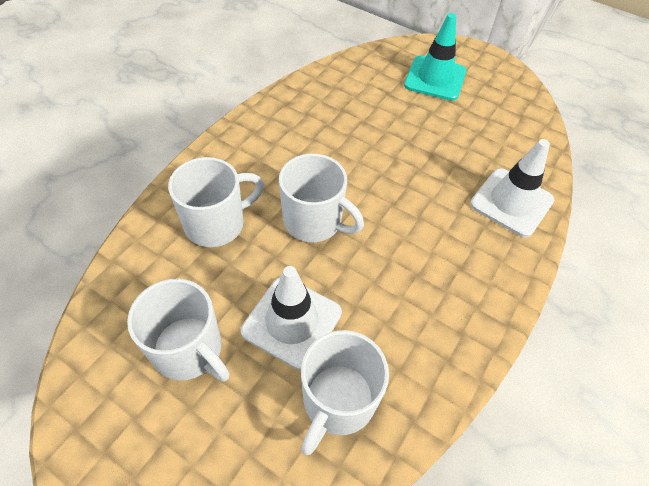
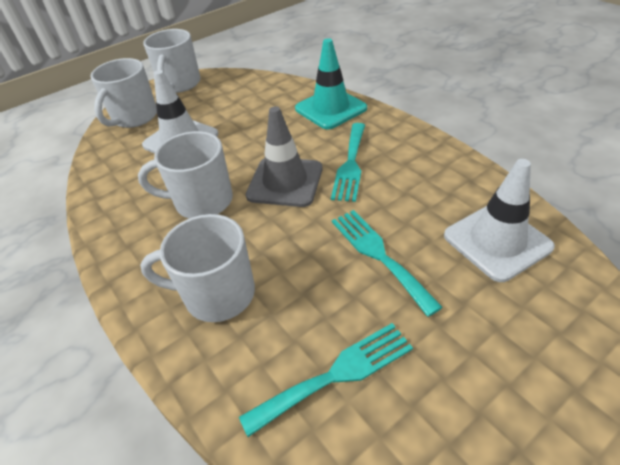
grey traffic cone: none = 0 -> [246,106,322,207] = 1
turquoise fork: none = 0 -> [239,323,413,437] [331,123,365,202] [332,210,443,317] = 3

